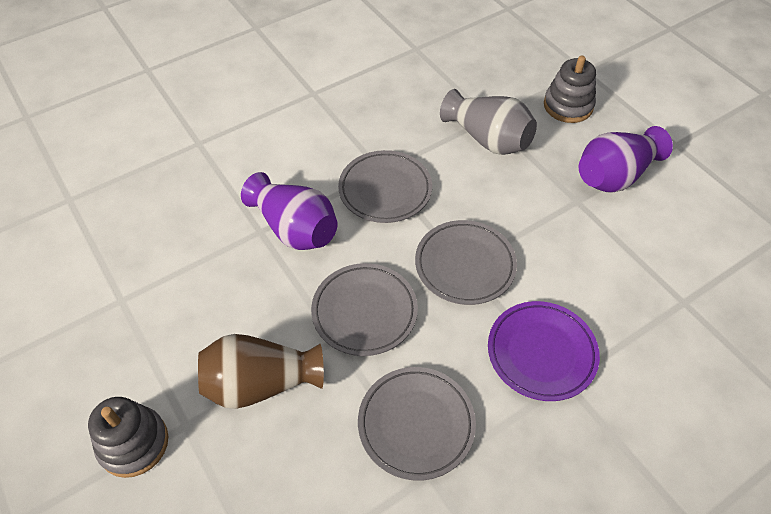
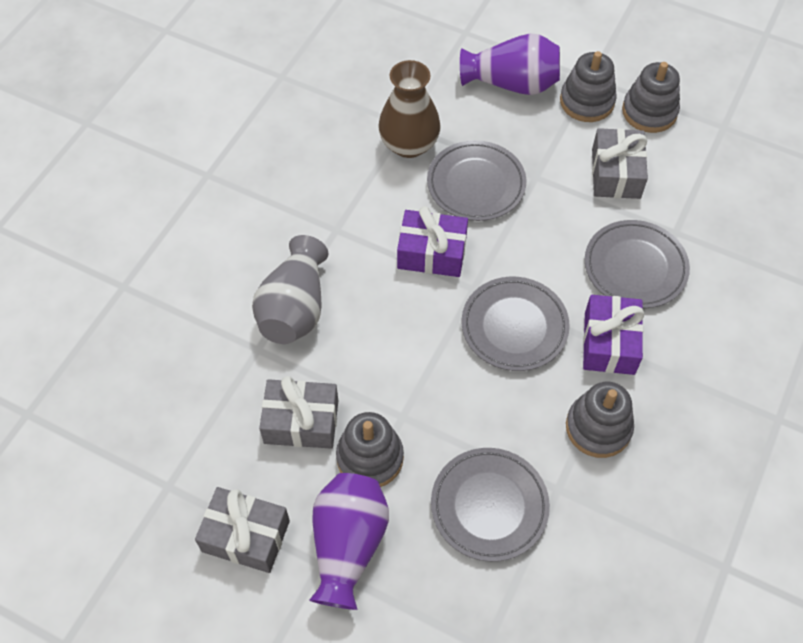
grey gift: none = 0 -> [195,487,290,573] [259,376,338,449] [592,128,648,199] = 3
grey stacking toy: [88,397,168,478] [544,55,596,123] = 2 -> [336,412,404,487] [560,51,617,122] [566,381,634,458] [622,62,680,133] = 4
purple gift: none = 0 -> [397,206,468,277] [583,295,645,375] = 2
purple plate: [488,301,600,401] = 1 -> none = 0

